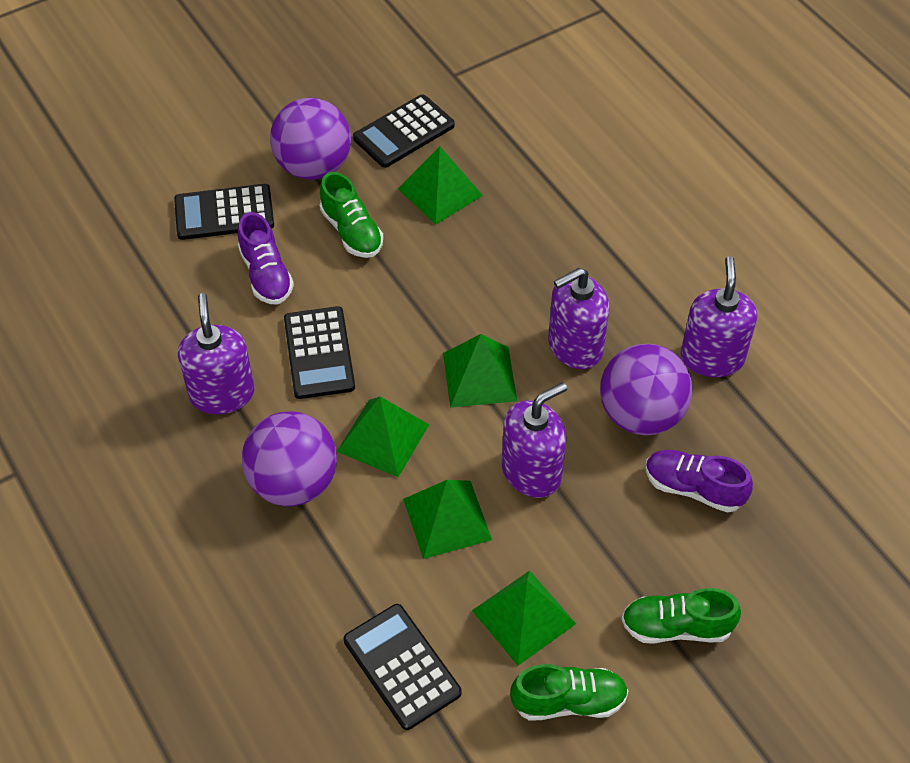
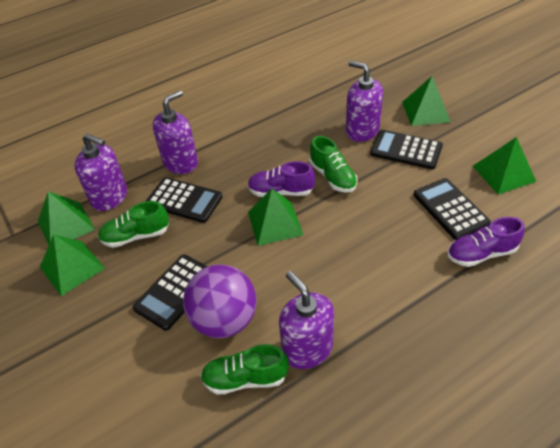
purple ball: [242,411,337,506] [270,98,351,180] [600,344,693,435] = 3 -> [183,264,257,338] = 1

